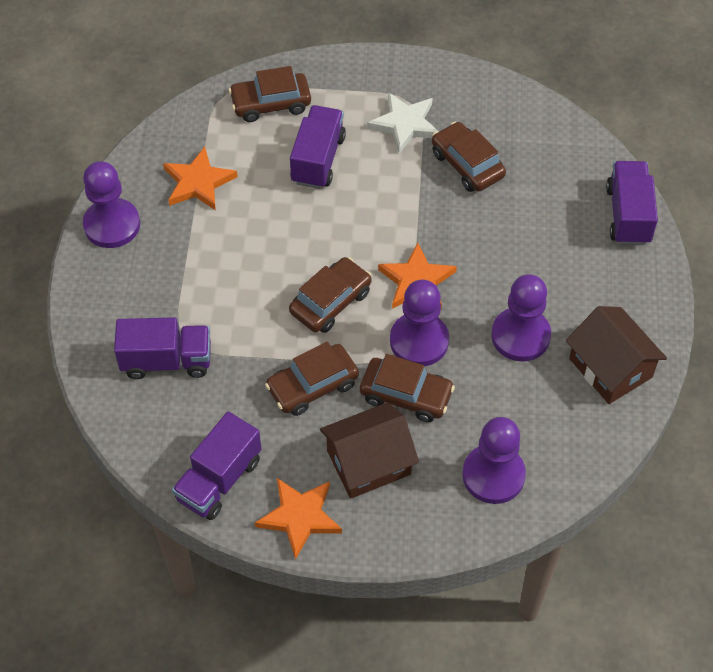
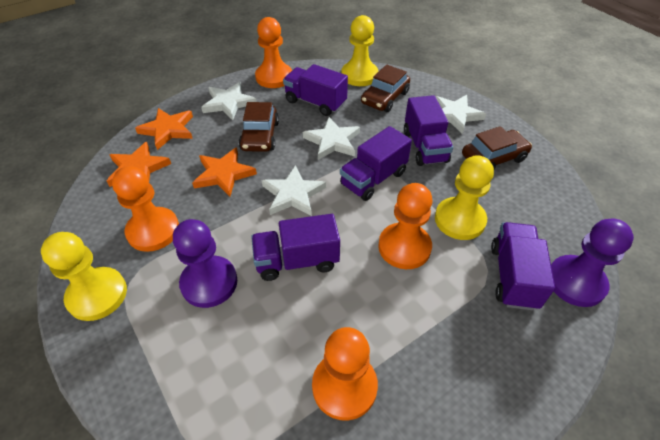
brown car: [229,66,311,122] [265,342,359,416] [289,257,371,333] [360,354,455,422] [432,122,506,192] = 5 -> [239,102,279,152] [361,65,410,112] [462,126,532,169] = 3
brown house: [320,402,419,499] [566,306,667,404] = 2 -> none = 0
orange pawn: none = 0 -> [112,166,179,252] [255,17,292,88] [312,327,378,421] [378,183,432,269] = 4
purple pawn: [83,161,140,248] [390,280,449,366] [462,417,526,504] [491,274,551,362] = 4 -> [173,219,237,308] [551,219,634,307] = 2
purple truck: [114,317,211,379] [172,411,262,520] [290,105,346,189] [606,161,658,245] = 4 -> [251,214,340,281] [283,64,348,116] [340,126,412,201] [404,95,453,166] [491,222,555,310] = 5
white star: [367,92,439,154] = 1 -> [201,82,257,120] [261,165,326,216] [303,117,360,160] [435,95,486,134] = 4
yellow pawn: none = 0 -> [41,232,127,321] [341,15,379,86] [435,155,494,240] = 3

